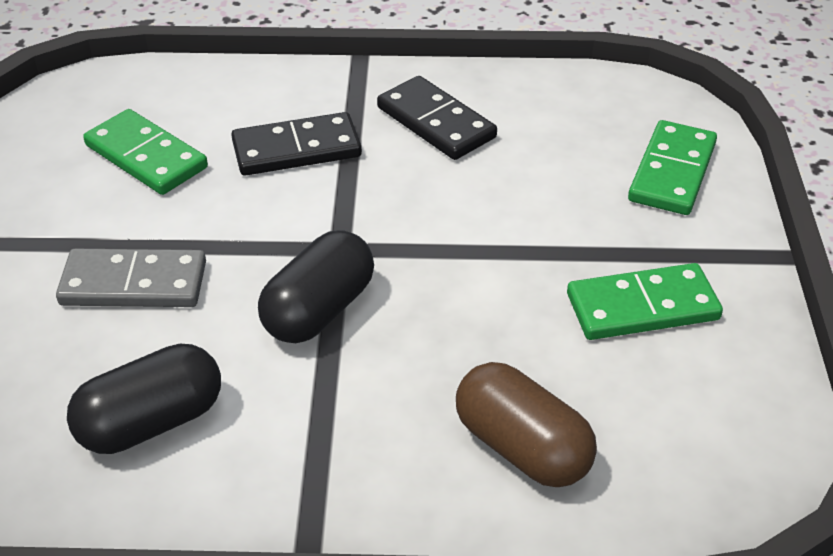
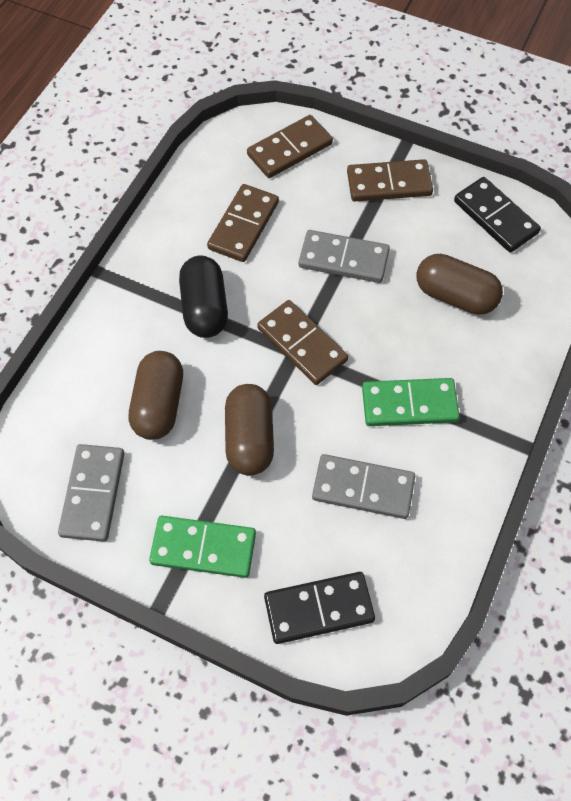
black capsule: [67,344,221,454] [258,230,374,343] = 2 -> [179,256,228,338] = 1
brown capsule: [456,362,597,487] = 1 -> [129,351,183,440] [225,384,274,476] [416,254,503,315] = 3
brown domino: none = 0 -> [207,184,279,262] [247,115,333,178] [257,300,348,385] [347,159,433,202] = 4
green domino: [83,109,208,195] [567,263,723,340] [628,120,717,215] = 3 -> [149,516,256,578] [362,378,460,426] = 2
grey domino: [56,249,206,307] = 1 -> [58,444,124,542] [299,230,390,283] [312,454,415,519] = 3

